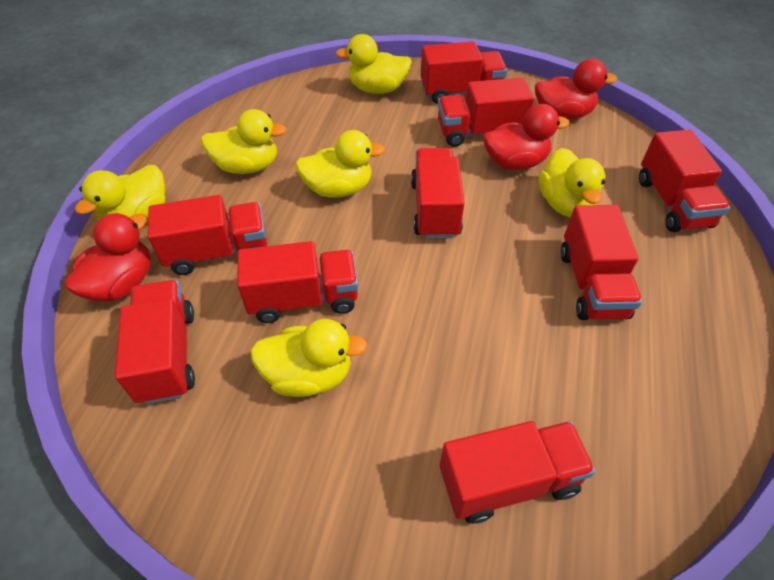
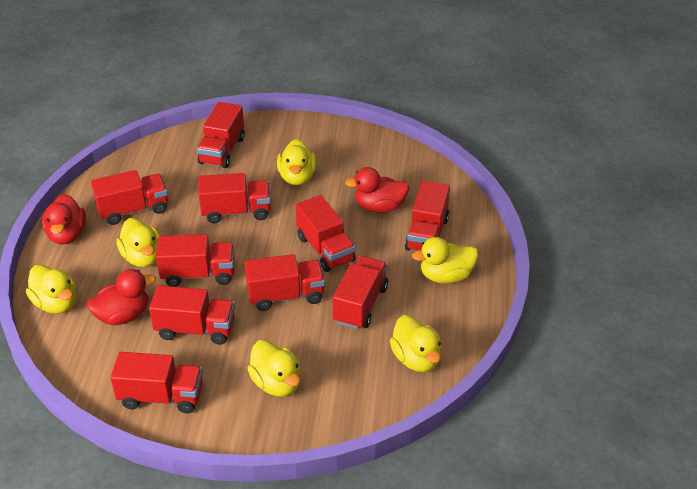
red truck: [115,280,195,404] [148,195,267,275] [237,241,358,323] [411,148,465,239] [421,41,508,104] [438,78,534,147] [439,421,595,524] [561,205,642,320] [639,129,730,232] = 9 -> [91,170,168,225] [110,352,203,413] [149,285,235,345] [156,234,235,287] [197,102,245,168] [198,173,271,223] [245,254,325,311] [296,195,356,272] [333,256,388,329] [405,181,450,251] = 10

